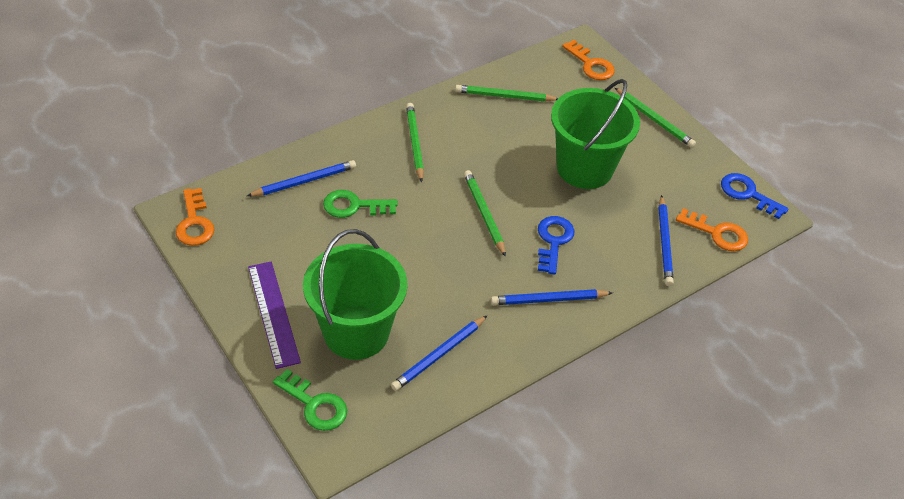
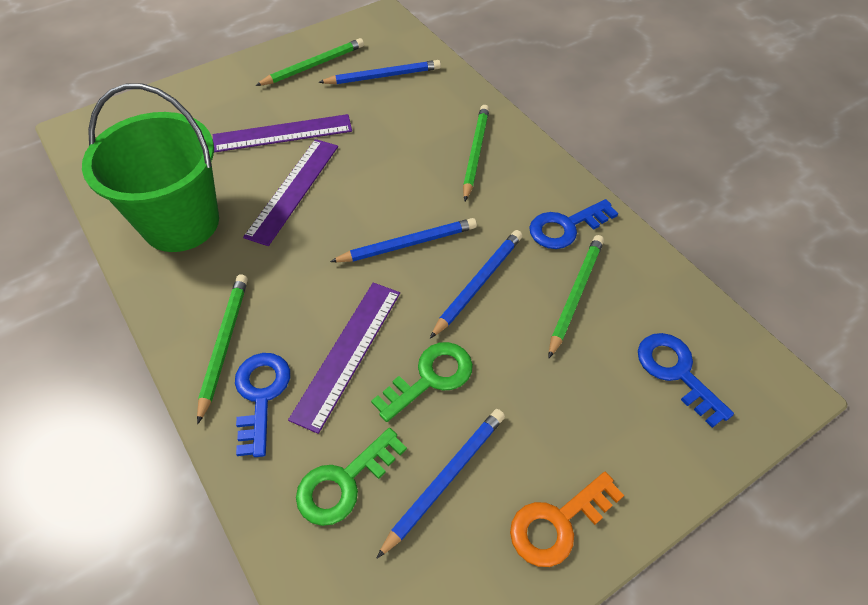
blue key: [538,216,575,274] [721,173,789,219] = 2 -> [235,353,290,457] [529,199,618,249] [638,333,734,428] = 3
green bucket: [303,229,407,360] [551,79,640,189] = 2 -> [82,83,219,252] = 1
orange key: [176,188,214,246] [562,40,615,80] [676,208,748,251] = 3 -> [510,472,624,567] = 1
purple ruler: [248,262,301,369] = 1 -> [213,114,352,153] [243,139,338,246] [288,282,400,434] = 3

